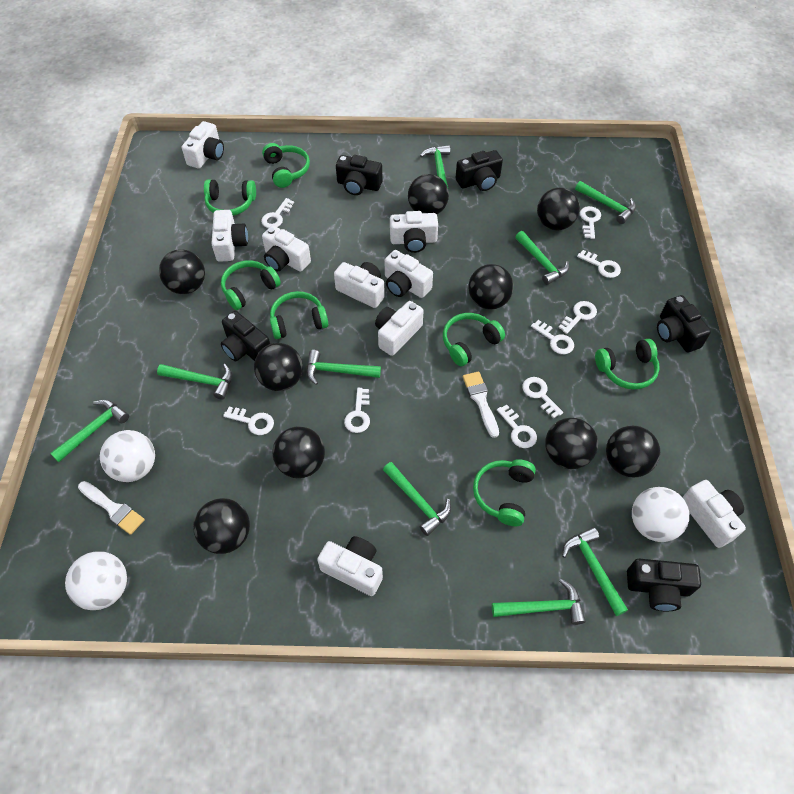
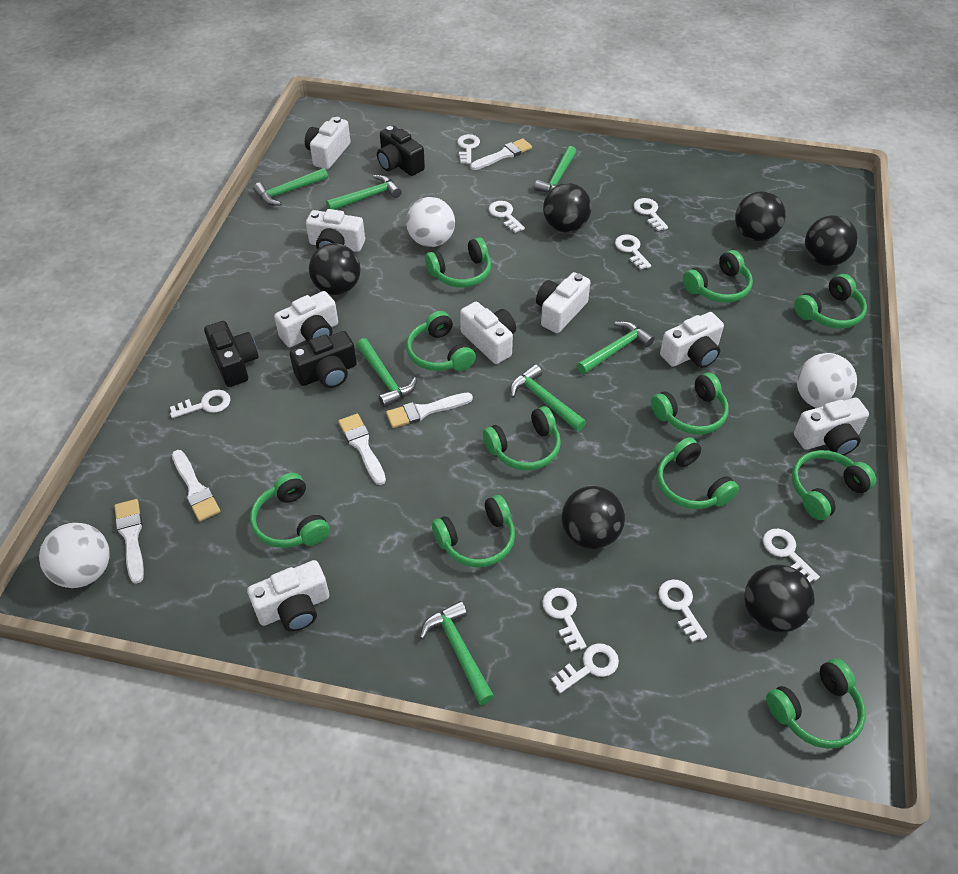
black ball: [159,249,205,294] [193,498,250,554] [254,343,303,391] [272,426,325,478] [408,174,449,214] [468,264,514,309] [537,188,580,231] [545,418,598,469] [606,426,660,477] = 9 -> [309,243,361,295] [543,183,592,233] [561,486,625,549] [735,191,786,241] [744,564,815,632] [805,215,858,266] = 6
black camera: [221,311,270,361] [336,155,383,195] [456,150,503,191] [627,559,701,612] [657,295,711,353] = 5 -> [204,321,259,387] [290,331,357,388] [377,126,425,176] = 3
green hammer: [50,400,129,462] [157,364,232,400] [307,350,381,385] [383,462,451,536] [420,145,450,188] [492,579,586,625] [516,231,569,285] [562,527,628,616] [575,181,636,224] = 9 -> [253,168,328,206] [326,175,402,210] [356,338,417,408] [420,601,494,705] [510,364,586,432] [534,146,576,193] [577,321,655,374] = 7
green headphones: [204,179,256,216] [221,260,281,310] [262,143,310,188] [270,291,328,339] [443,313,505,366] [473,459,536,526] [595,339,660,390] = 7 -> [250,473,330,548] [406,311,476,371] [425,237,491,288] [432,495,515,567] [483,406,561,471] [651,373,729,435] [657,437,739,509] [683,250,753,303] [766,659,866,749] [792,450,876,520] [794,274,867,329] = 11
white brush: [78,481,145,535] [463,371,499,438] = 2 -> [114,499,144,584] [172,450,220,522] [338,414,386,485] [386,393,473,428] [470,138,532,170] = 5
white camera: [182,121,224,169] [211,210,248,262] [262,226,311,272] [317,536,383,596] [334,262,385,308] [375,301,423,356] [385,250,433,298] [390,211,438,253] [682,480,746,548] = 9 -> [247,560,329,631] [274,291,338,347] [305,117,351,169] [306,209,365,252] [460,302,516,364] [536,272,590,333] [660,312,724,368] [794,398,869,455] = 8

